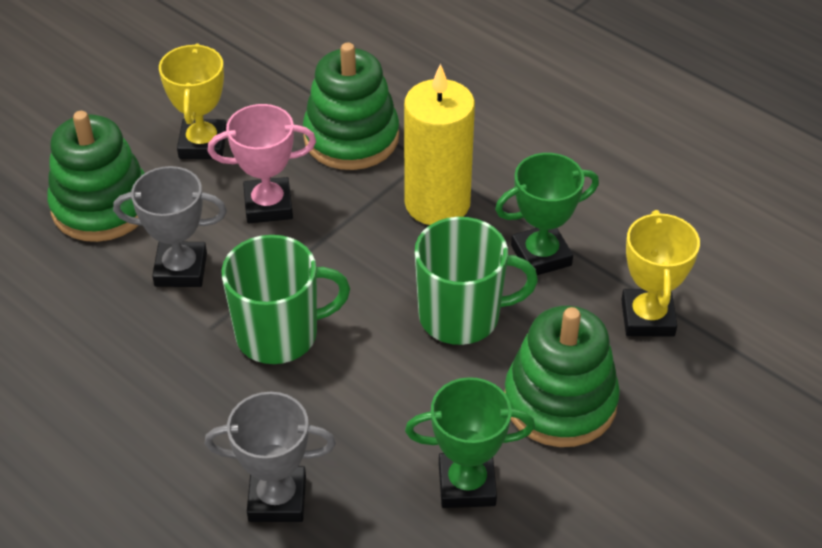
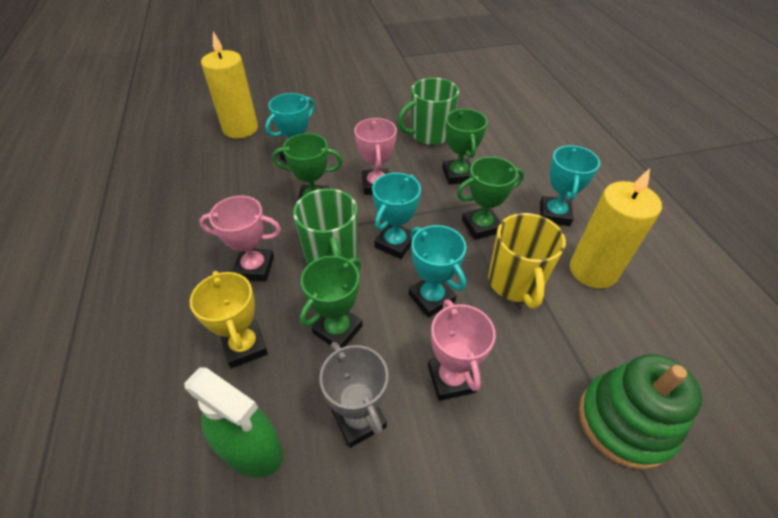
green spray bottle: none = 0 -> [184,368,283,478] = 1
green stacking toy: [47,111,145,242] [303,43,399,170] [504,306,620,447] = 3 -> [579,354,702,470] = 1
green trophy: [405,377,535,508] [495,153,599,275] = 2 -> [272,133,343,201] [300,256,363,348] [442,109,487,185] [457,157,524,240] = 4
grey trophy: [113,166,227,287] [204,392,336,522] = 2 -> [319,342,388,448] = 1
pink trophy: [208,104,316,223] = 1 -> [199,196,281,281] [354,118,397,195] [428,299,496,401] = 3
turquoise trophy: none = 0 -> [265,93,315,163] [372,173,421,259] [409,225,466,318] [540,145,600,226] = 4
yellow candle: [404,64,475,225] = 1 -> [201,32,258,139] [570,168,662,289] = 2
yellow mug: none = 0 -> [488,213,566,308] = 1
yellow trophy: [159,43,226,159] [621,210,700,336] = 2 -> [190,271,268,368] = 1

